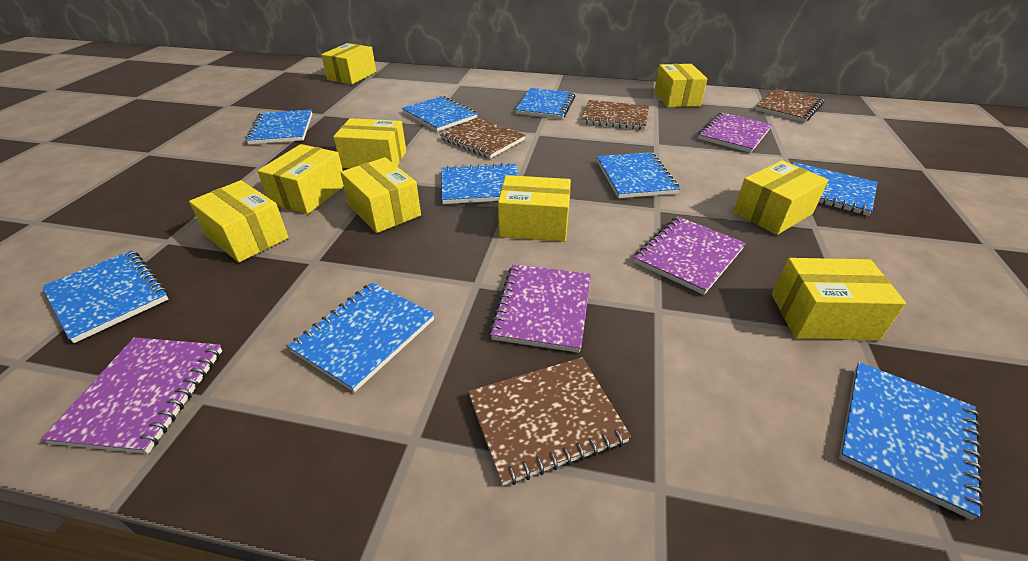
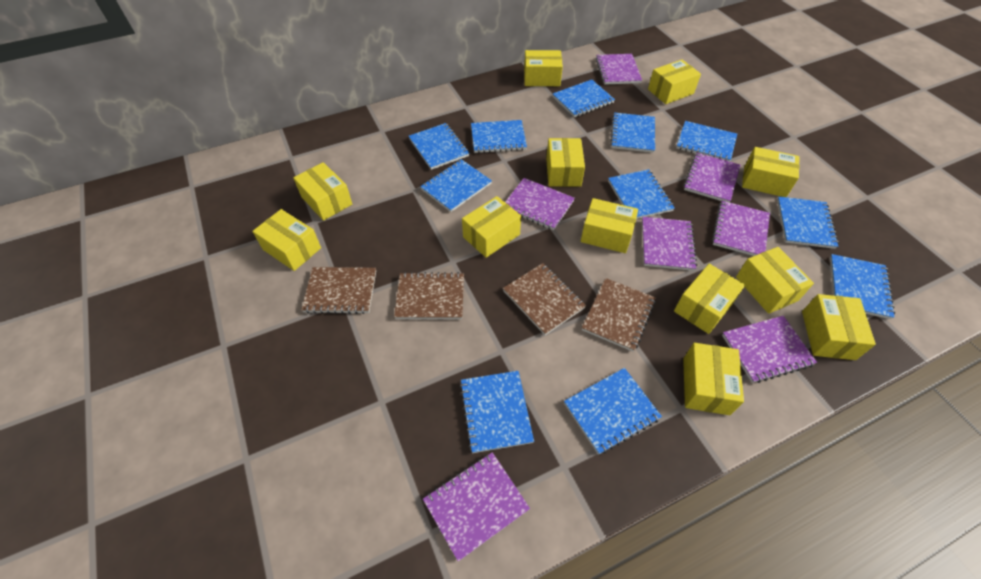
blue notebook: [42,250,169,343] [246,110,312,144] [287,282,435,392] [402,96,478,132] [441,162,519,204] [515,88,575,119] [597,152,680,198] [793,162,877,216] [839,362,984,520] = 9 -> [409,123,469,170] [420,159,492,212] [460,371,534,453] [471,120,527,153] [553,80,615,118] [564,368,662,455] [608,169,675,219] [610,113,655,153] [676,121,737,162] [777,196,839,249] [830,254,896,319] = 11
purple notebook: [41,337,222,454] [489,264,591,353] [634,217,746,295] [698,112,772,153] = 4 -> [423,452,530,561] [505,178,575,230] [596,54,642,85] [642,217,697,271] [684,153,741,202] [712,201,770,256] [722,316,817,383] = 7
yellow box: [189,180,288,262] [258,144,344,214] [321,43,376,84] [333,118,406,169] [340,157,421,233] [498,175,571,242] [654,64,707,107] [733,160,828,235] [772,258,906,340] = 9 -> [252,209,321,271] [293,162,352,221] [462,196,521,258] [524,50,563,86] [546,138,585,187] [581,198,638,253] [648,60,701,104] [674,264,745,334] [683,343,744,415] [736,247,814,314] [742,147,800,197] [802,294,876,360] = 12

